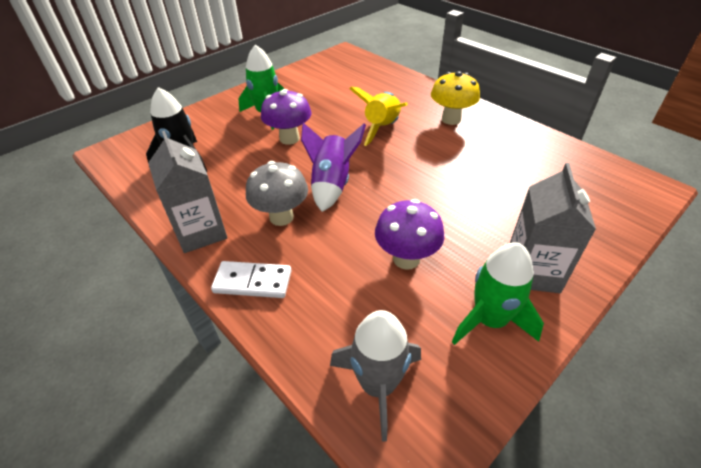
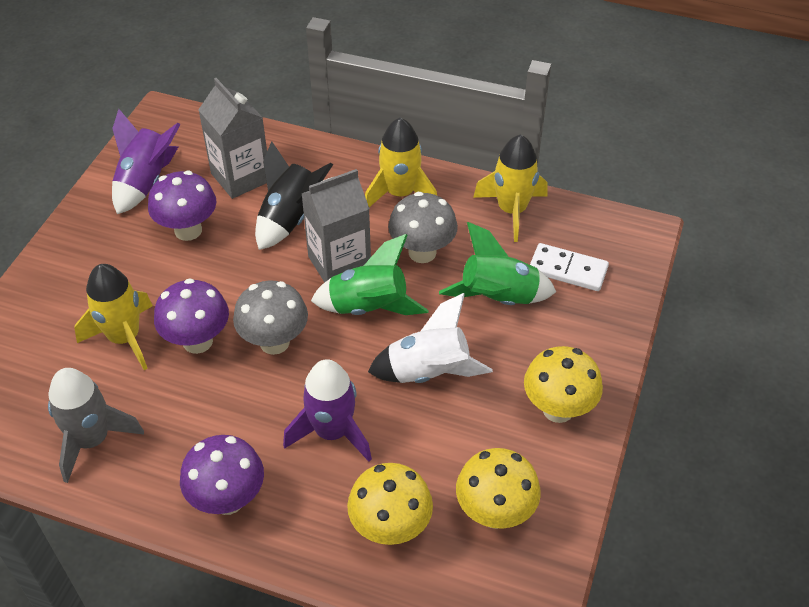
grey mushroom: [246,161,308,226] = 1 -> [233,281,308,355] [388,192,458,263] = 2
purple mushroom: [261,89,311,145] [375,199,444,270] = 2 -> [148,171,216,241] [154,278,229,354] [180,435,264,515] = 3
purple rocket: [301,123,366,212] = 1 -> [112,109,181,214] [283,359,372,461] = 2
white rocket: none = 0 -> [368,293,493,383] = 1
yellow mushroom: [431,71,480,125] = 1 -> [347,463,433,545] [456,448,541,529] [524,346,603,423] = 3
yellow rocket: [349,87,408,146] = 1 -> [75,264,153,370] [365,118,437,207] [473,134,547,242] = 3

